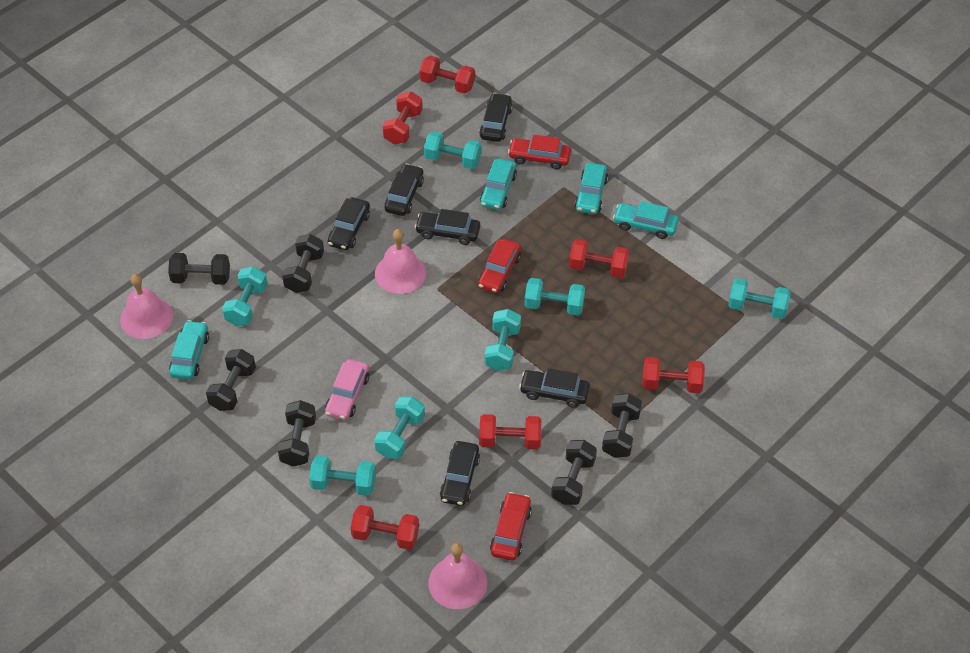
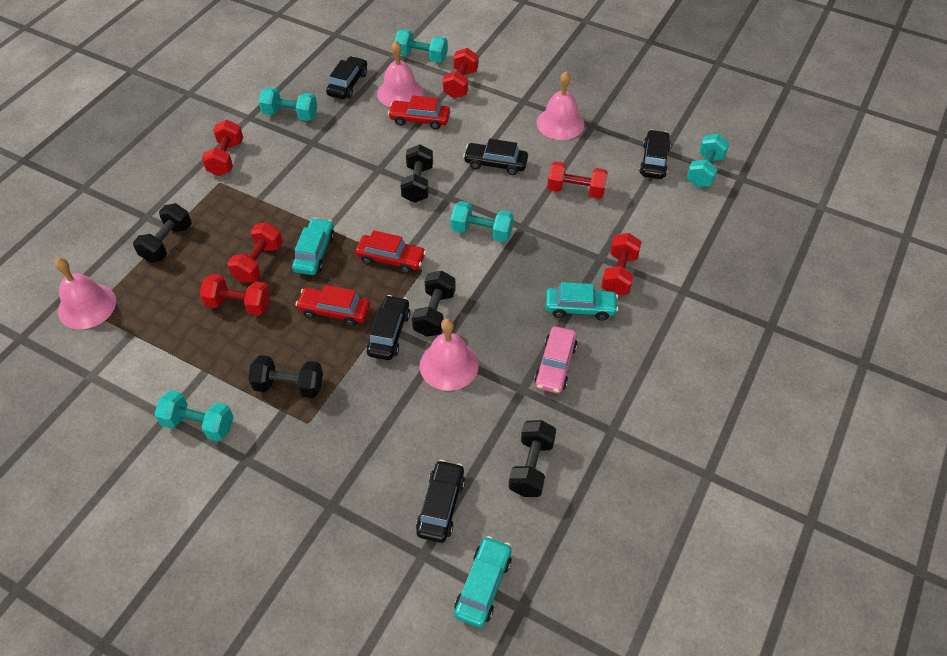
black car: [328,197,370,250] [385,164,424,216] [415,209,480,245] [440,441,480,506] [479,93,513,142] [519,368,590,408] = 6 -> [326,56,367,99] [366,295,410,360] [416,460,465,543] [463,139,528,175] [639,130,671,179] = 5
black dumbbell: [168,253,230,285] [206,349,256,411] [278,400,316,467] [282,234,324,293] [551,440,597,505] [602,393,642,458] = 6 -> [133,203,192,263] [248,355,323,398] [400,144,433,203] [412,271,456,337] [509,420,556,497] = 5
pink bell: [120,274,173,339] [375,229,426,294] [428,543,487,609] = 3 -> [55,258,116,329] [377,41,424,107] [419,318,479,391] [537,72,584,140] = 4
turquoise car: [169,320,209,380] [480,159,517,210] [574,163,608,214] [613,201,679,239] = 4 -> [292,218,335,275] [454,536,512,628] [545,282,618,321] = 3
turquoise dumbbell: [222,266,267,326] [309,456,376,496] [374,396,425,459] [424,131,482,169] [484,309,521,371] [524,278,585,316] [728,278,791,319] = 7 -> [154,390,234,441] [259,87,317,121] [394,29,448,63] [451,201,514,243] [686,134,730,187] = 5

